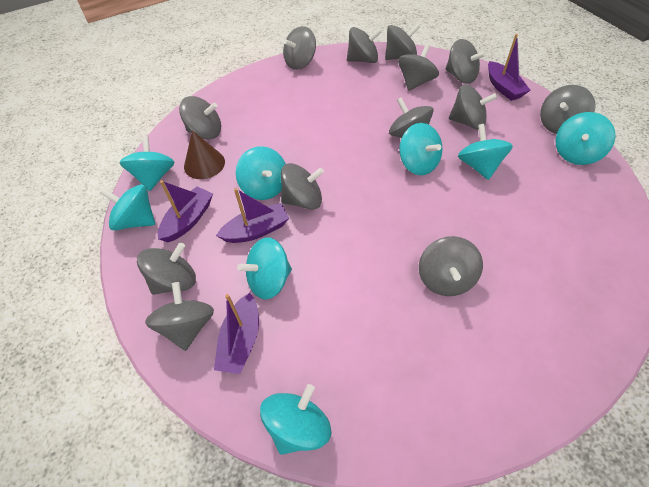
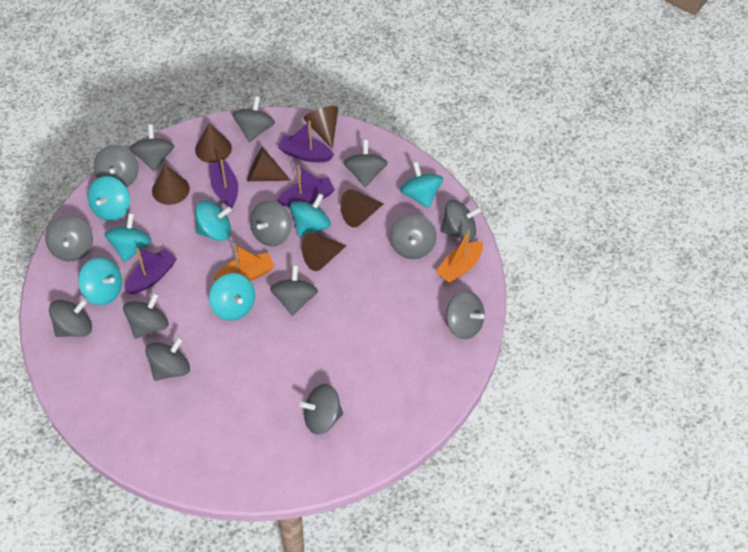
brown cone: [184,130,225,179] = 1 -> [152,165,190,205] [195,123,232,163] [247,147,291,181] [302,232,346,271] [304,106,338,149] [341,189,383,228] = 6
grey spinning top: [137,242,196,295] [145,282,214,351] [179,96,221,139] [281,163,324,210] [283,26,316,70] [347,27,382,63] [385,24,420,60] [389,97,434,138] [398,44,439,91] [419,236,483,296] [446,39,486,84] [449,84,497,130] [540,85,596,134] = 13 -> [45,216,93,261] [49,299,92,337] [94,145,139,187] [123,293,169,339] [130,125,174,172] [145,337,190,381] [232,96,275,142] [250,201,291,247] [270,265,318,316] [299,384,343,435] [343,140,388,188] [390,214,437,259] [441,200,481,241] [446,291,484,339] = 14
orange boat: none = 0 -> [214,244,275,281] [435,230,483,284] = 2
turquoise spinning top: [100,184,155,231] [119,136,174,191] [236,146,286,200] [237,238,292,300] [260,384,331,455] [399,123,443,175] [458,124,513,180] [555,112,615,165] = 8 -> [78,258,122,305] [88,176,130,221] [104,213,151,262] [195,201,232,241] [209,273,255,320] [290,193,331,237] [400,162,443,208] = 7

